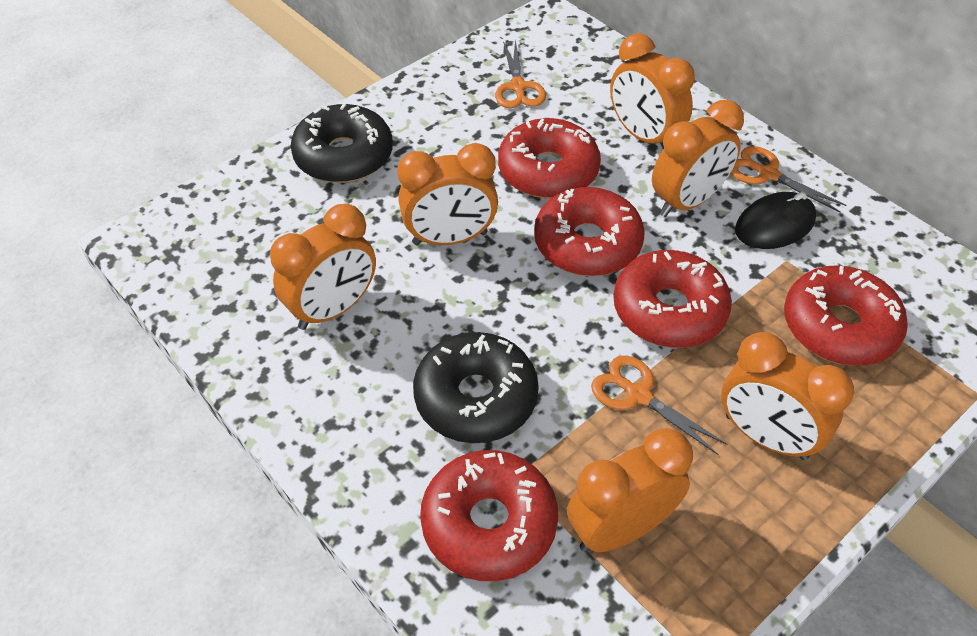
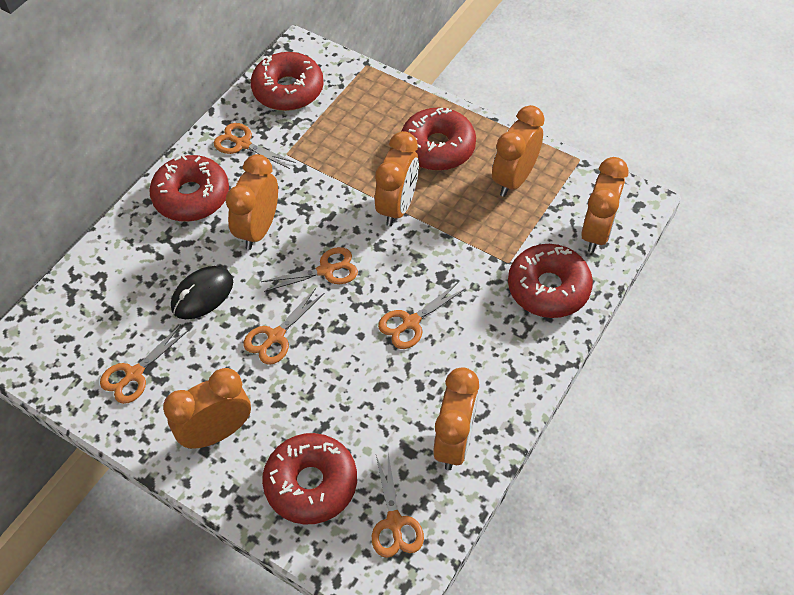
black donut: [291,103,393,183] [413,332,539,443] = 2 -> none = 0
orange scissors: [495,40,546,108] [591,355,728,455] [730,146,847,213] = 3 -> [100,325,189,404] [214,123,296,169] [243,288,324,365] [261,247,358,292] [372,454,424,558] [378,282,466,349] = 6

